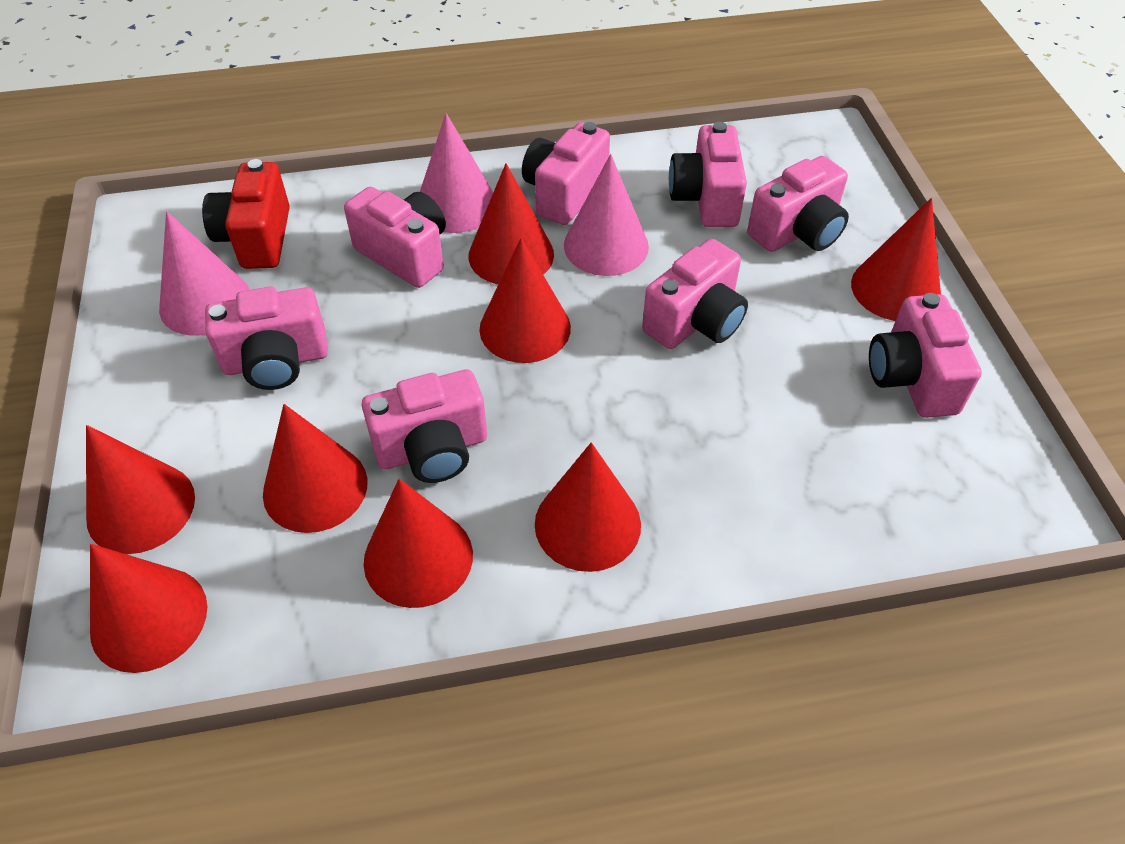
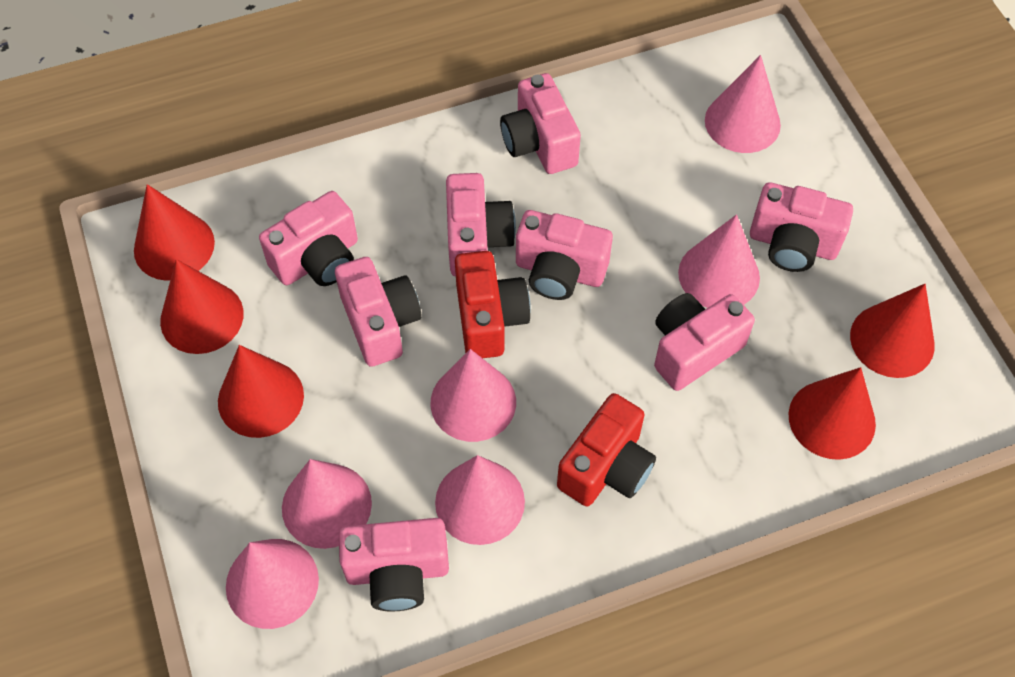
pink cone: [159,211,249,335] [420,113,493,233] [564,154,649,276] = 3 -> [226,539,319,629] [282,459,372,549] [430,349,516,442] [435,455,525,545] [678,214,760,308] [705,55,781,153] = 6
red camera: [202,159,290,269] = 1 -> [455,251,531,358] [557,393,656,506] = 2
red cone: [86,425,195,554] [90,544,207,673] [263,404,368,533] [364,479,473,608] [468,164,554,284] [479,238,571,363] [535,443,641,572] [851,198,941,321] = 8 -> [134,184,215,281] [160,259,243,354] [218,345,304,438] [789,367,876,460] [850,284,935,378] = 5

